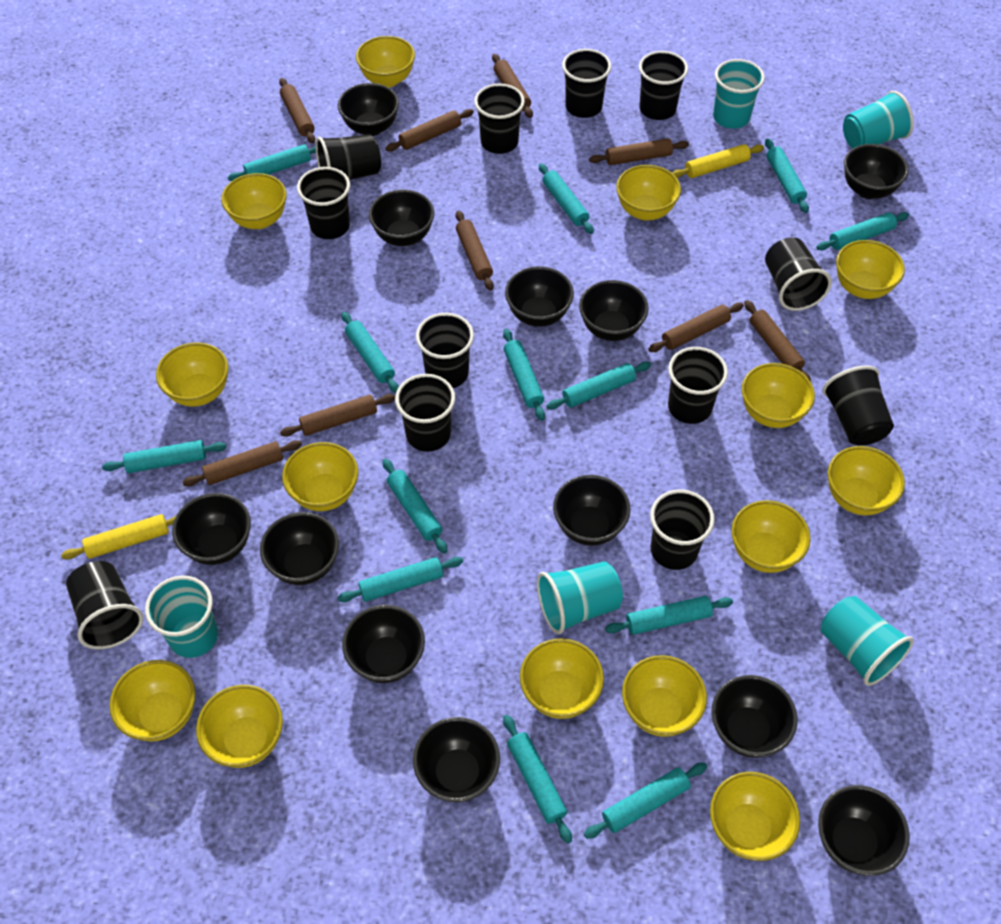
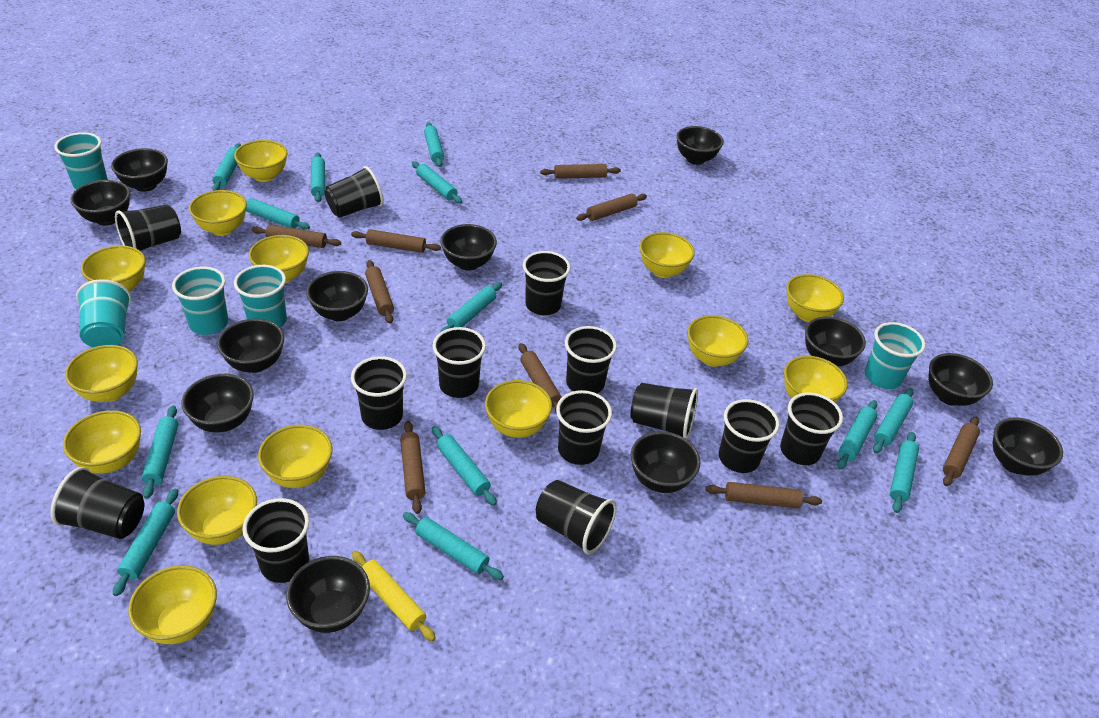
black cup: [66,561,143,649] [297,167,350,239] [316,134,381,180] [395,374,455,452] [416,313,474,388] [474,83,525,154] [562,49,611,118] [639,51,688,120] [650,489,715,570] [668,347,728,424] [765,237,832,311] [822,365,894,446] = 12 -> [51,467,144,539] [115,204,181,251] [242,498,309,583] [325,166,384,218] [351,356,407,430] [433,327,486,398] [523,251,570,315] [536,480,616,554] [556,390,612,465] [565,326,617,393] [630,383,698,439] [719,399,779,473] [780,392,843,465] = 13
yellow rolling pin: [61,514,176,560] [673,144,764,178] = 2 -> [352,551,436,642] = 1

